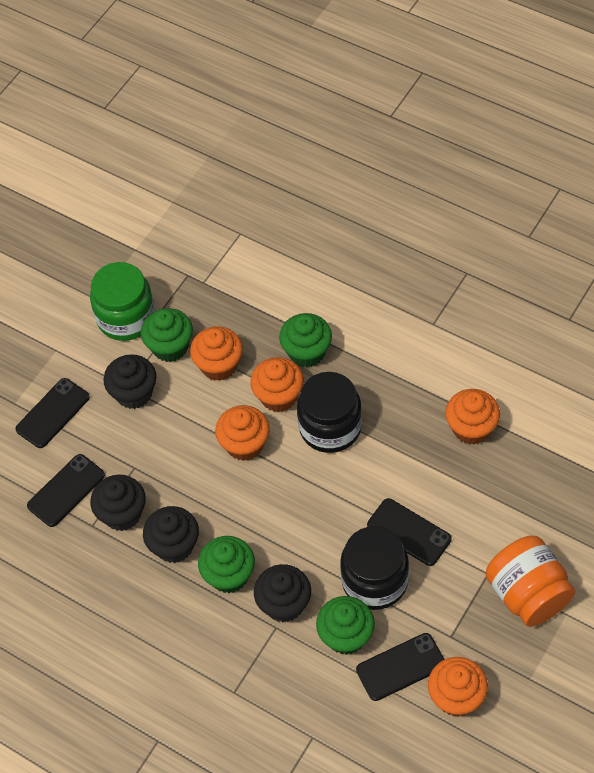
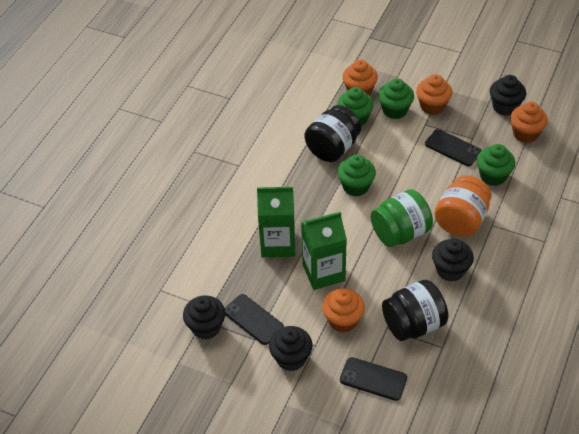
black phone: [15,378,90,448] [27,454,105,527] [356,633,444,701] [367,498,452,566] = 4 -> [225,294,284,345] [340,357,407,401] [425,129,482,166] = 3
green carton: none = 0 -> [257,187,295,257] [301,212,347,290] = 2
orange cupcake: [190,326,243,381] [215,405,270,461] [250,357,304,412] [428,657,488,717] [445,389,500,445] = 5 -> [322,288,365,332] [342,60,378,96] [416,74,452,115] [510,102,548,143] = 4

